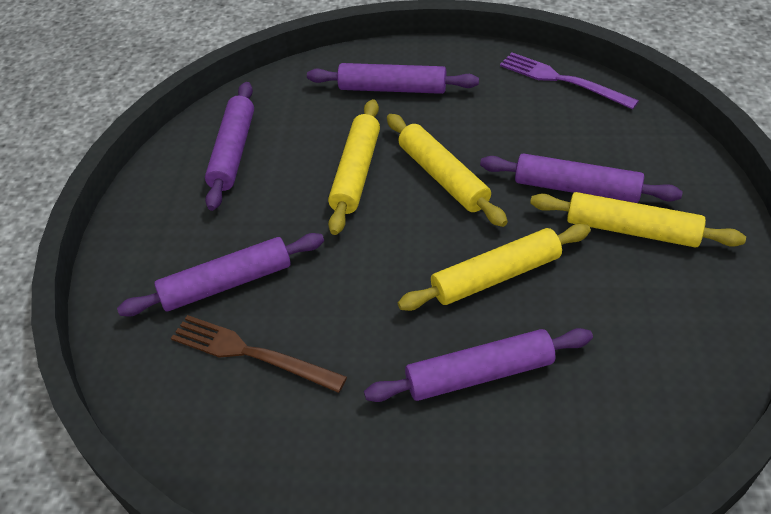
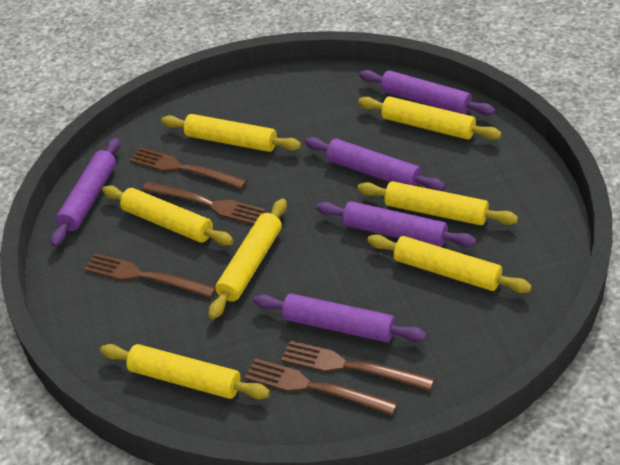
brown fork: [171,315,347,393] = 1 -> [84,253,216,298] [130,147,247,189] [142,182,266,225] [245,358,397,416] [281,341,434,391] = 5
purple fork: [500,53,639,109] = 1 -> none = 0
yellow rolling pin: [328,99,380,235] [387,114,508,227] [398,224,591,311] [530,192,746,248] = 4 -> [100,344,270,399] [102,185,234,246] [161,114,301,152] [209,199,287,319] [358,96,502,140] [358,181,518,225] [367,234,532,293] = 7

